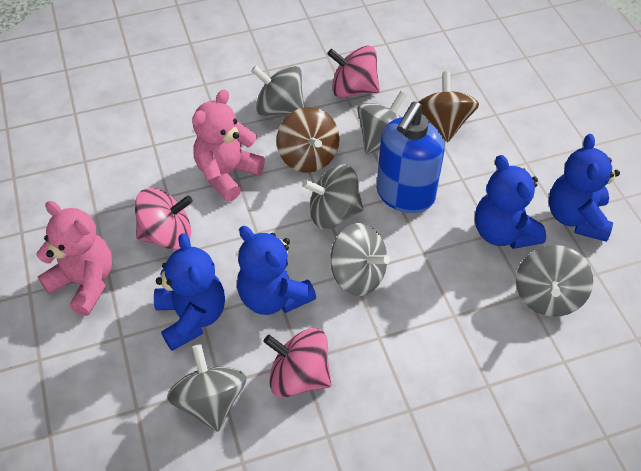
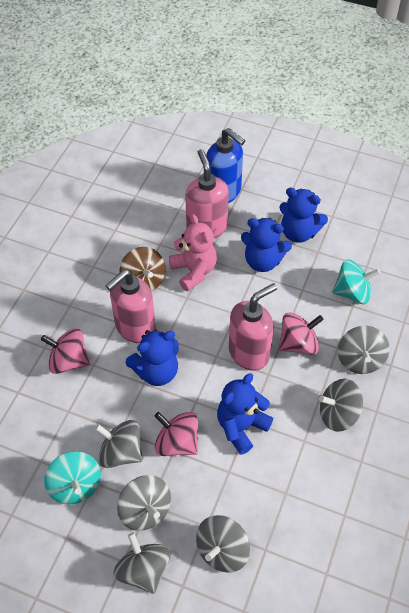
brown spinning top: [276,107,340,173] [418,71,479,142] = 2 -> [119,247,165,292] = 1
pink soap dispenser: none = 0 -> [106,270,156,343] [185,149,229,238] [229,283,277,371] = 3
pink teddy bear: [36,201,112,316] [192,89,265,201] = 2 -> [169,214,217,291] = 1
turquoise spinning top: none = 0 -> [44,451,101,504] [332,259,380,304] = 2

